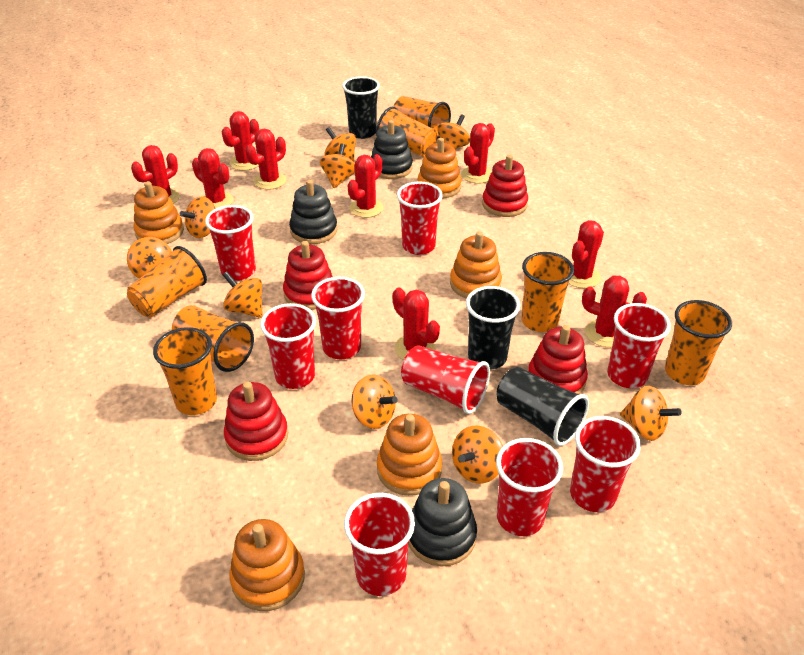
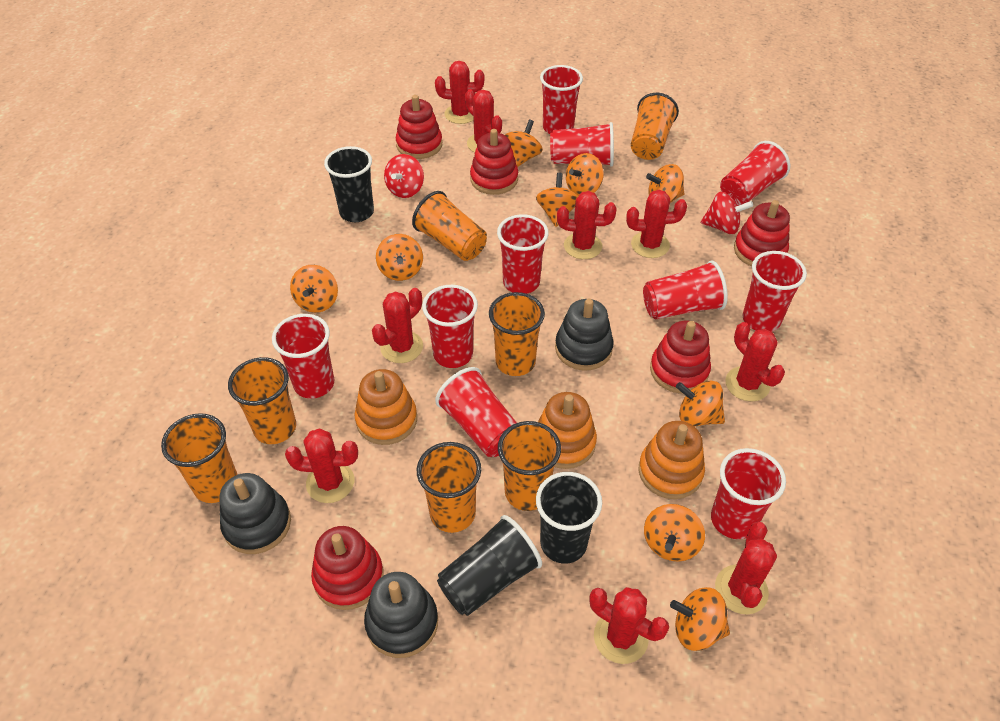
orange stacking toy: [134,181,184,244] [229,519,305,611] [377,414,442,496] [418,138,462,199] [450,231,502,299] = 5 -> [354,369,417,445] [538,392,597,469] [639,421,705,499] = 3
red cup: [205,205,256,281] [260,303,316,389] [311,277,365,359] [344,493,415,596] [397,181,443,255] [401,345,490,414] [496,438,563,536] [570,416,641,512] [607,303,671,388] = 9 -> [272,314,334,399] [422,285,478,368] [435,367,517,457] [497,214,549,294] [540,65,583,134] [550,122,614,167] [643,260,728,320] [711,448,786,539] [720,141,790,206] [742,251,807,332] = 10
red spinning top: none = 0 -> [384,154,424,198] [701,192,753,234] = 2
red stacking toy: [224,382,288,461] [283,241,333,310] [482,155,528,217] [528,325,588,395] = 4 -> [311,526,384,610] [396,95,442,159] [470,129,518,195] [650,321,711,394] [734,200,790,266] = 5

